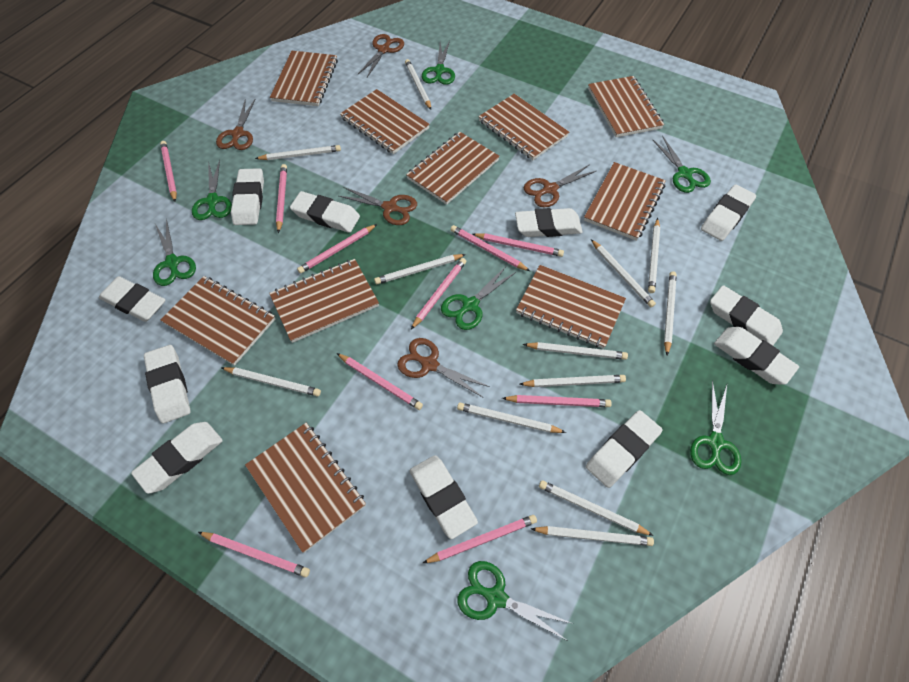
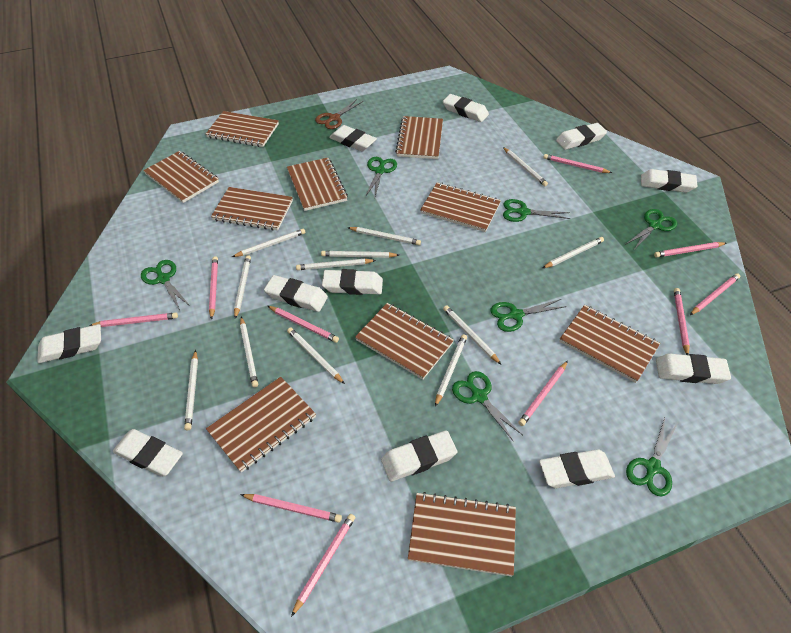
brown scissors: [216,99,255,150] [339,187,417,225] [358,34,404,77] [397,338,490,398] [524,164,596,208] = 5 -> [315,99,363,129] = 1

